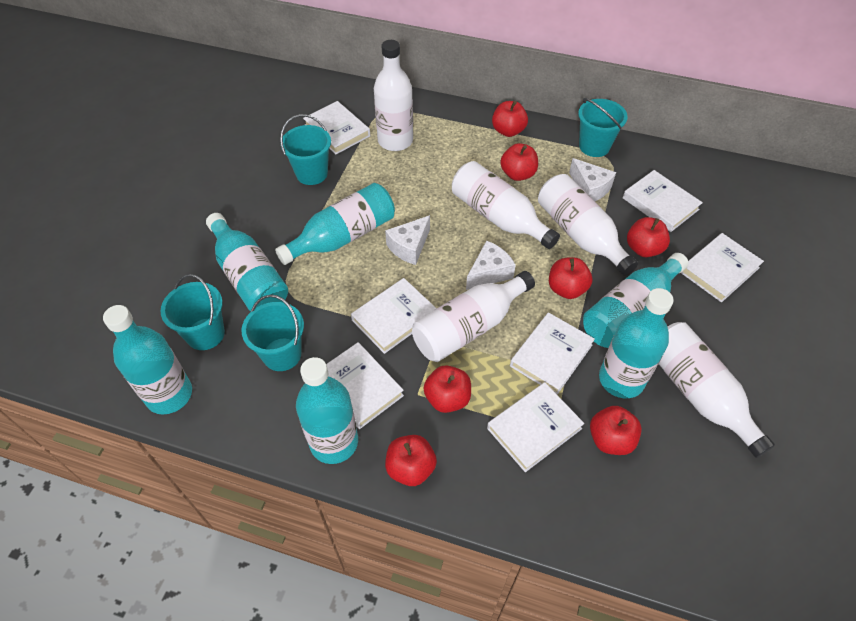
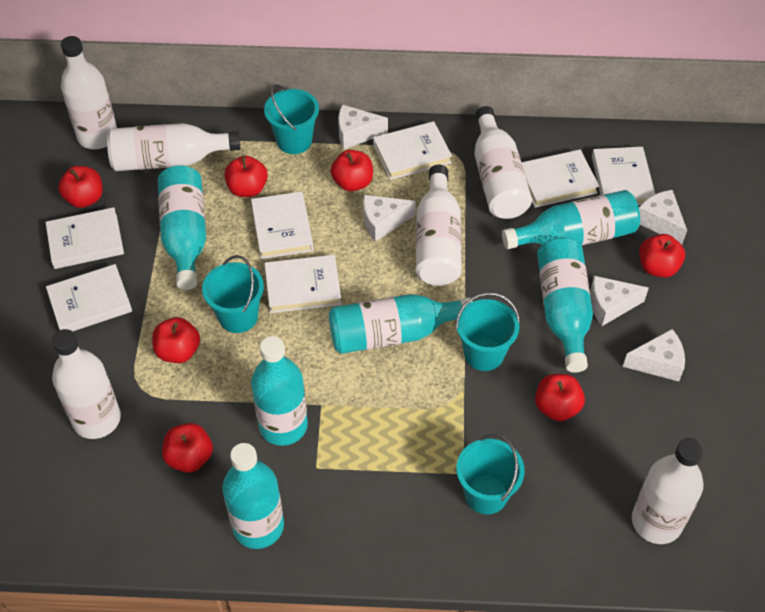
white bottle: [374,40,413,151] [412,271,535,362] [452,161,560,249] [538,174,638,276] [659,322,775,458] = 5 -> [52,329,121,439] [61,36,117,149] [107,123,240,171] [416,165,462,286] [474,106,532,219] [632,438,704,544] = 6
white cheese: [385,215,430,265] [466,240,516,290] [569,158,616,201] = 3 -> [338,105,388,149] [363,195,416,242] [590,276,649,326] [623,329,685,382] [639,190,687,244] = 5

